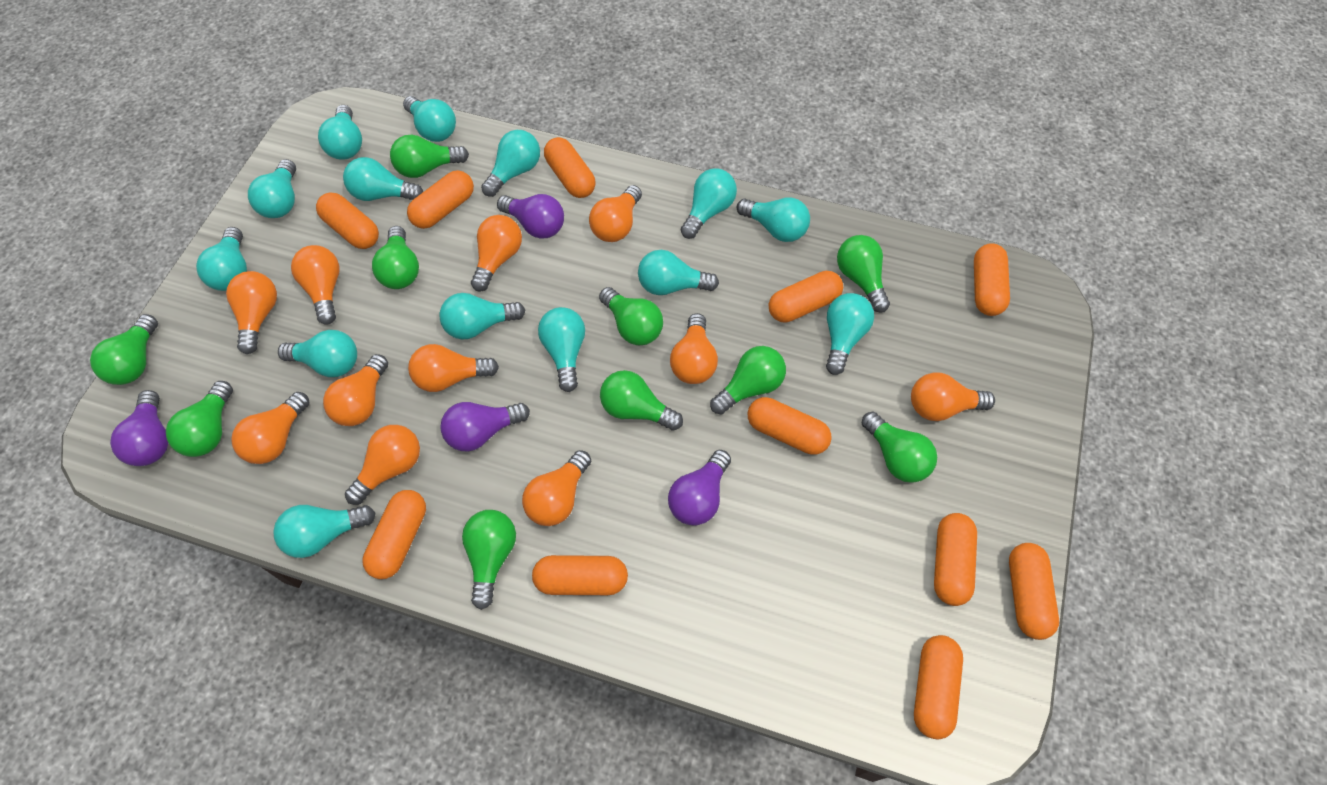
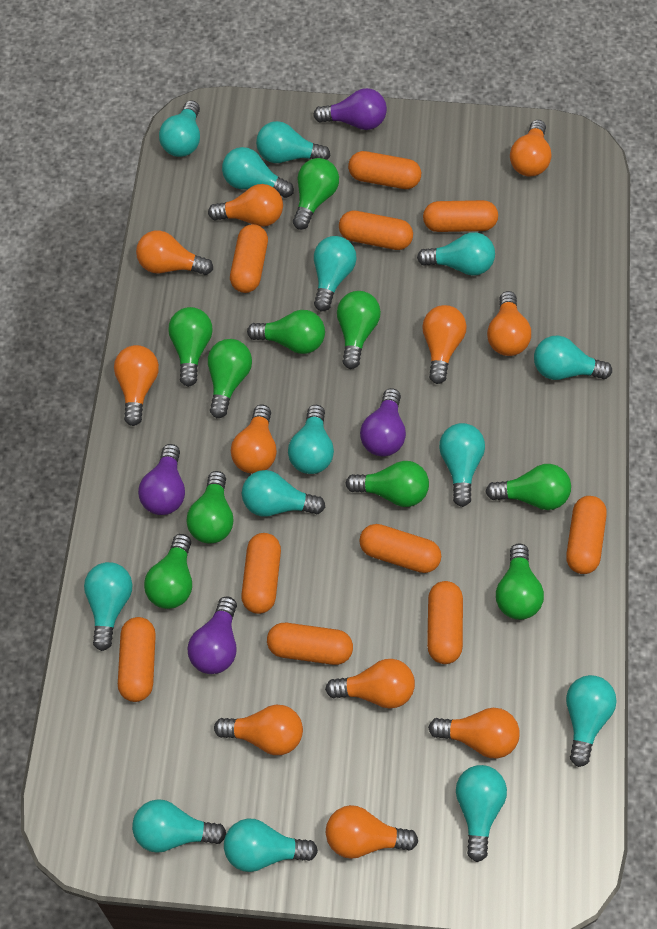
orange capsule: [316,192,379,249] [362,490,426,579] [407,170,474,229] [532,555,628,595] [544,137,596,198] [748,397,831,455] [769,271,843,323] [914,635,963,740] [934,513,977,606] [974,243,1010,316] [1009,543,1059,640] = 11 -> [118,617,156,702] [230,224,268,293] [241,533,281,614] [267,623,353,665] [339,210,413,250] [348,151,421,189] [359,524,441,573] [423,200,498,232] [427,581,463,664] [566,496,607,574] = 10

